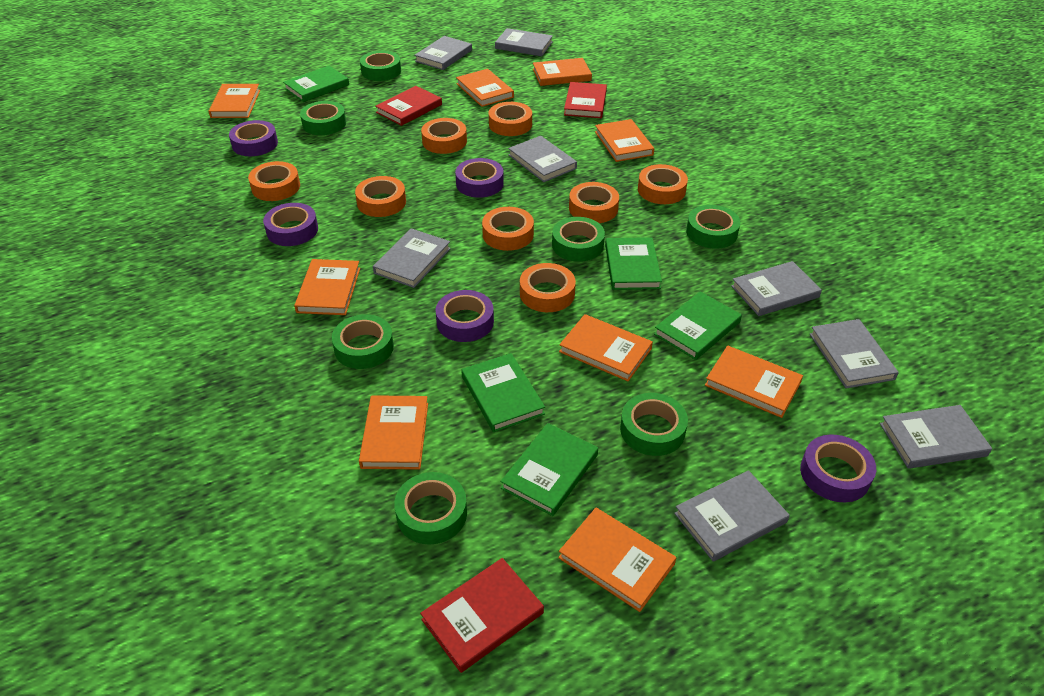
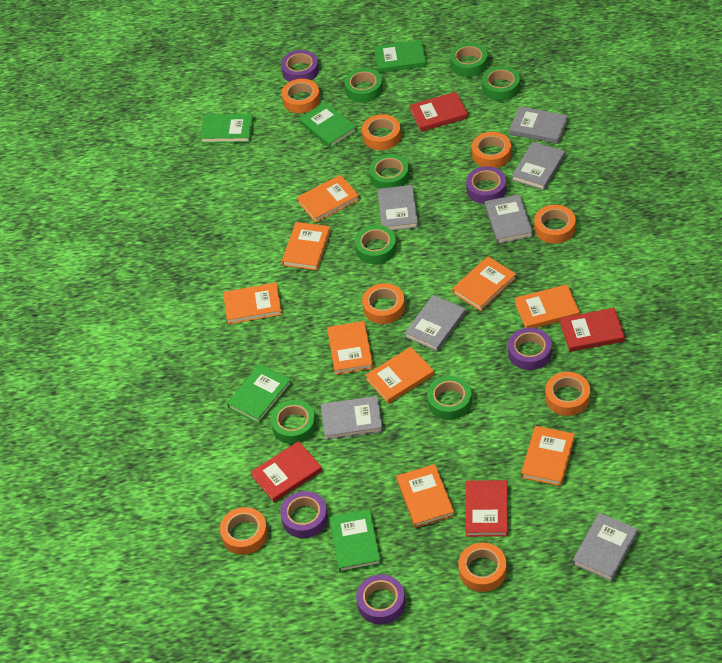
grey book: [373,228,451,288] [415,36,472,70] [495,28,553,56] [508,136,577,182] [674,470,790,562] [731,261,822,316] [810,319,899,389] [880,405,992,469] = 8 -> [321,396,383,440] [377,185,418,231] [405,295,466,352] [485,194,533,244] [509,106,568,144] [512,142,565,190] [573,513,638,581] = 7
red book: [375,86,442,126] [420,558,544,673] [564,82,607,118] = 3 -> [251,441,322,502] [409,92,468,132] [466,480,508,537] [560,308,625,352] = 4

